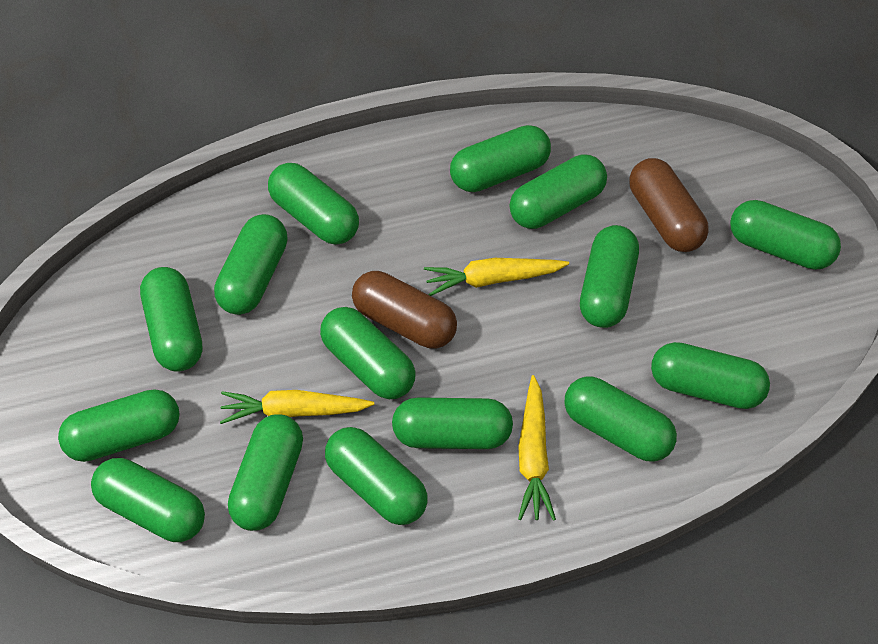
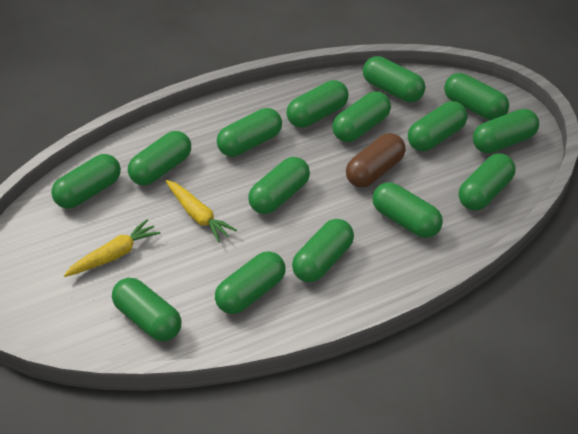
brown capsule: [352,271,457,348] [629,158,709,252] = 2 -> [346,133,406,188] = 1
yellow carrot: [220,390,374,424] [424,258,569,296] [518,375,556,520] = 3 -> [64,219,160,277] [166,180,237,242] = 2

